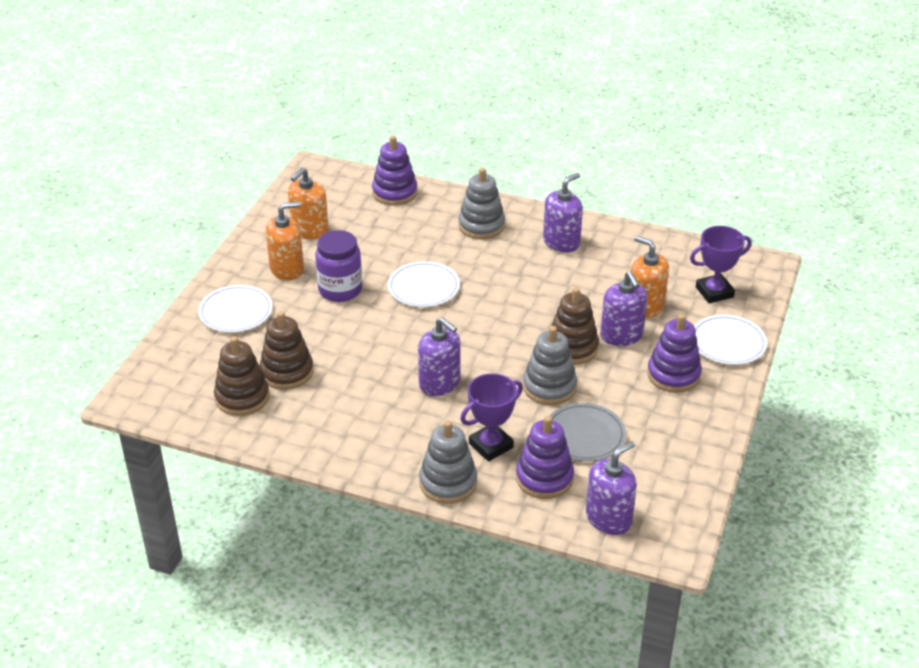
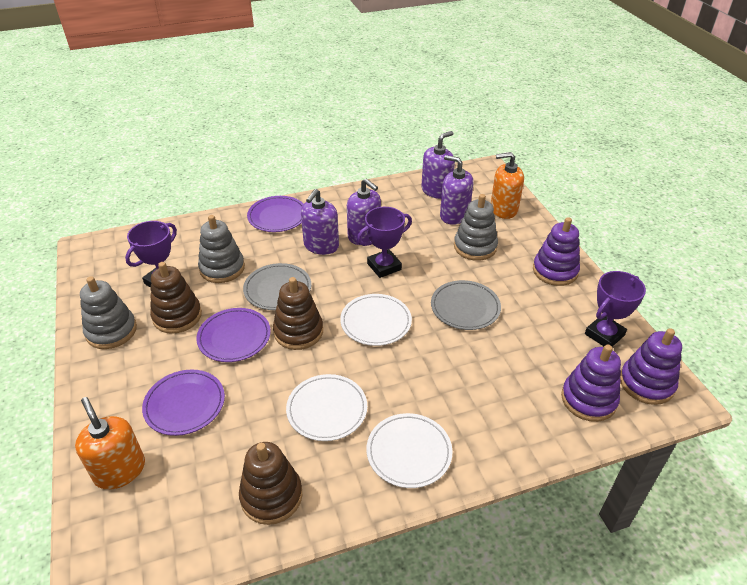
grey plate: [550,403,626,461] = 1 -> [243,263,311,310] [431,280,501,330] = 2
orange soap dispenser: [265,201,304,280] [288,168,329,240] [631,236,669,319] = 3 -> [75,397,145,490] [491,152,524,219] = 2
purple jar: [315,230,362,302] = 1 -> none = 0
purple plate: none = 0 -> [142,370,225,436] [196,308,271,362] [247,196,304,232] = 3
purple trophy: [460,373,523,461] [690,226,752,303] = 2 -> [125,221,177,287] [357,207,412,278] [585,271,646,347] = 3

